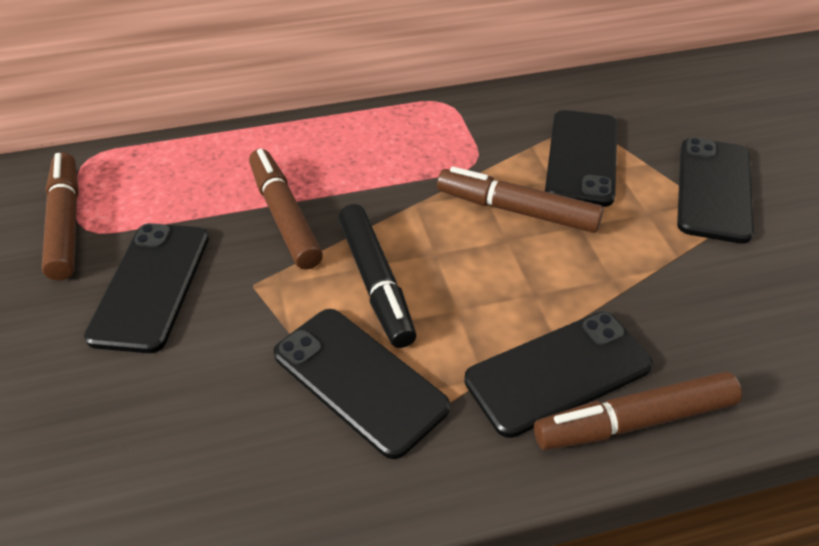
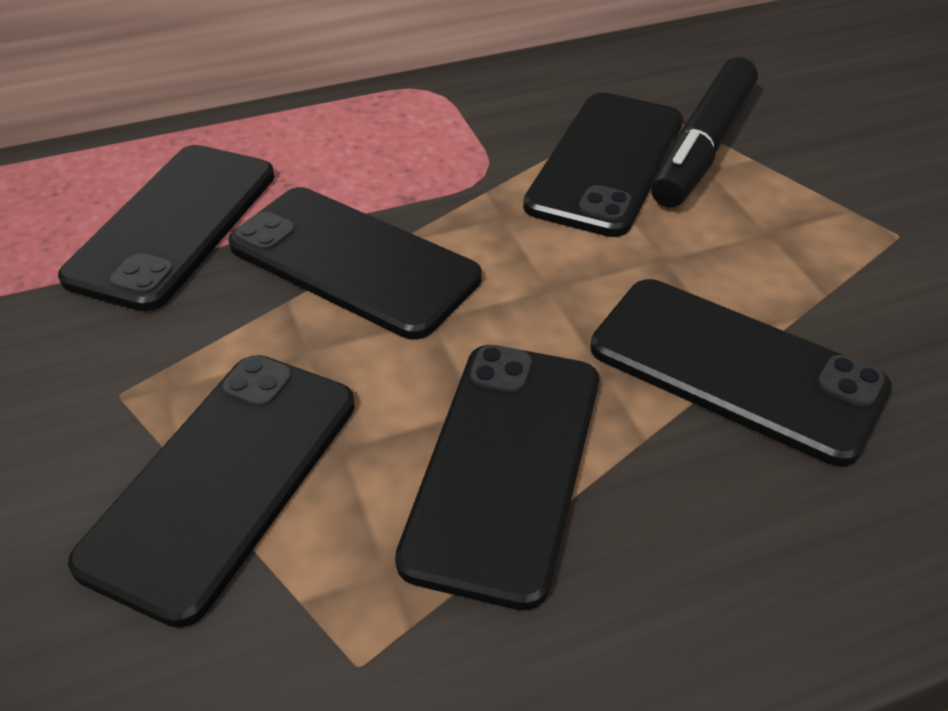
black phone: [84,223,209,353] [273,309,450,459] [464,312,653,438] [545,110,617,207] [677,138,754,244] = 5 -> [58,145,274,311] [68,355,355,628] [228,187,482,339] [395,345,599,610] [523,92,683,237] [590,279,892,466] = 6
brown marker: [42,153,79,280] [249,149,323,270] [437,166,604,233] [534,372,742,450] = 4 -> none = 0

